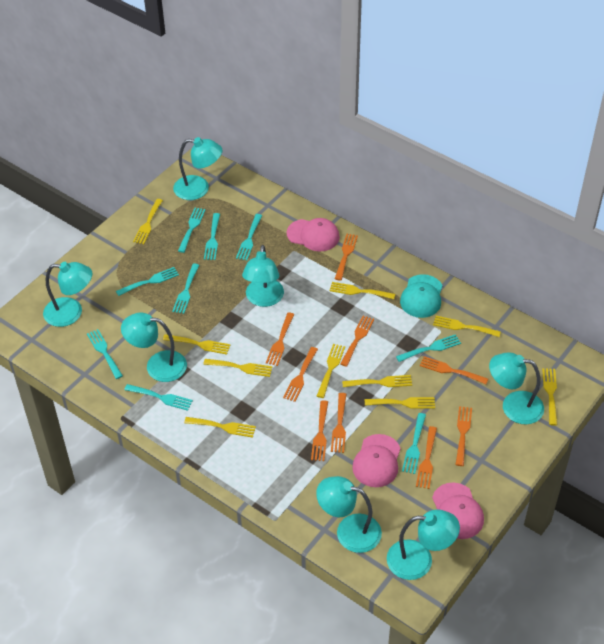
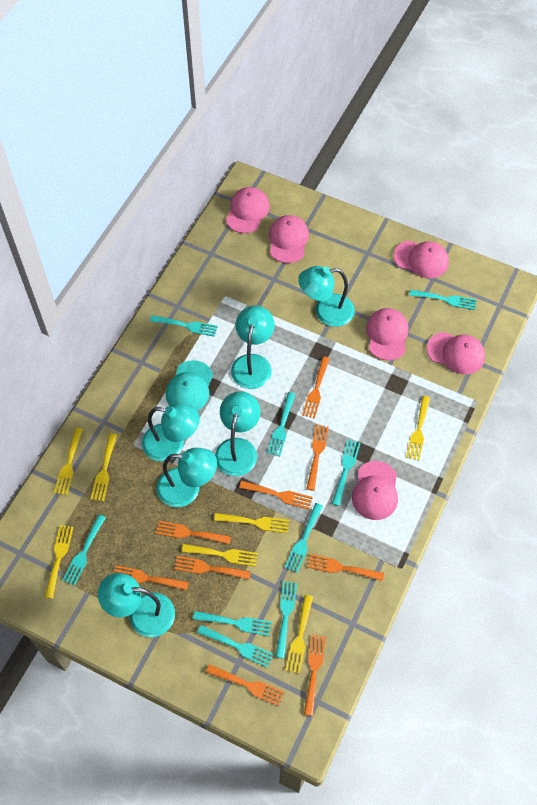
pink cap: [287,218,340,251] [352,434,401,487] [432,483,484,539] = 3 -> [226,187,270,233] [269,215,309,263] [352,461,398,520] [366,308,409,361] [393,241,449,278] [427,332,485,374] = 6
turquoise lamp: [43,262,92,327] [121,312,187,382] [173,137,222,200] [242,245,284,307] [316,476,382,553] [387,509,460,580] [489,352,544,424] = 7 -> [98,573,175,637] [142,404,200,462] [157,448,217,507] [215,391,261,476] [231,306,275,389] [298,266,355,327] = 6
yellow fork: [133,199,163,244] [163,334,230,355] [184,417,256,438] [203,359,272,377] [317,344,345,398] [330,282,395,299] [342,375,412,387] [365,397,435,409] [433,316,501,337] [542,368,557,426] = 10 -> [45,525,74,599] [54,428,83,495] [91,433,117,501] [182,544,258,567] [214,513,289,533] [285,595,313,674] [406,396,430,461] = 7

